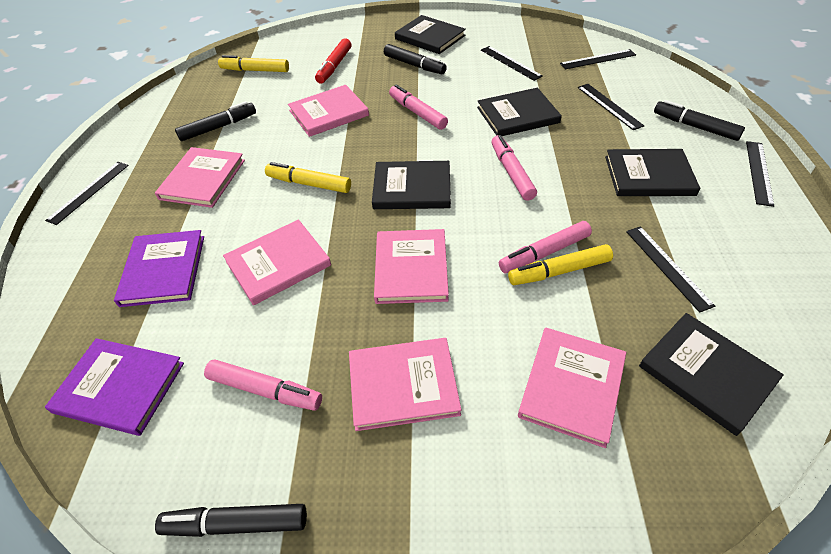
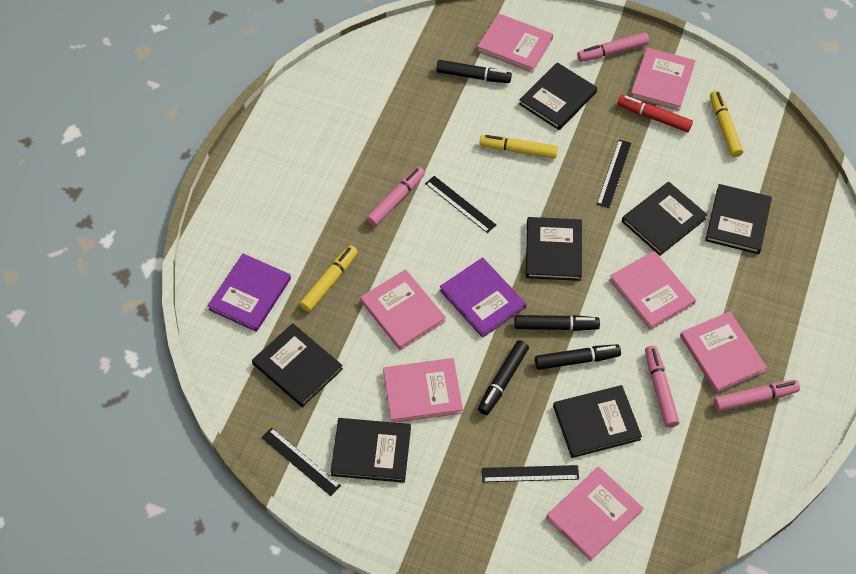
black book: [372,161,451,209] [395,15,466,54] [477,88,562,136] [605,149,700,196] [639,313,784,436] = 5 -> [252,323,343,407] [330,418,411,483] [519,62,597,130] [526,217,582,281] [553,385,642,458] [622,182,707,256] [705,184,772,254] = 7
black ruler: [45,162,129,225] [481,46,543,81] [560,49,636,69] [578,84,644,130] [626,226,715,313] [746,141,774,207] = 6 -> [261,427,341,496] [425,176,496,233] [482,465,579,482] [597,139,631,208] = 4
pink book: [155,147,245,208] [223,220,331,305] [288,85,369,137] [349,338,461,431] [374,229,449,304] [518,328,626,448] = 6 -> [360,269,446,350] [383,358,463,423] [477,13,553,73] [546,467,643,561] [609,251,696,330] [630,48,695,111] [680,312,767,393] = 7

